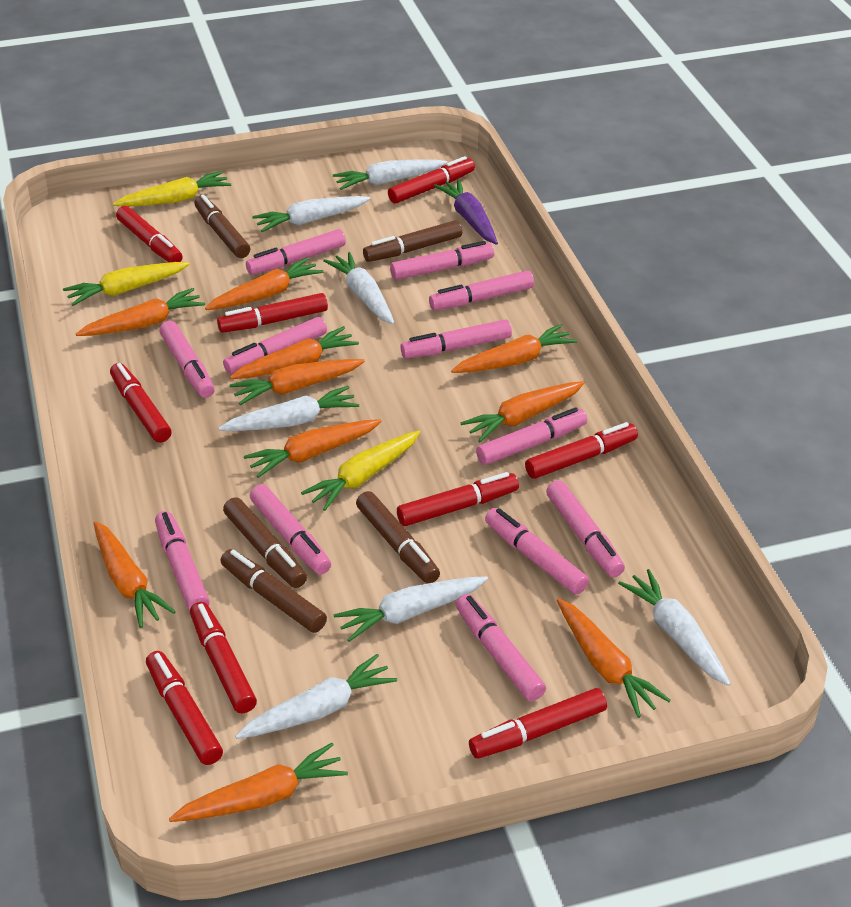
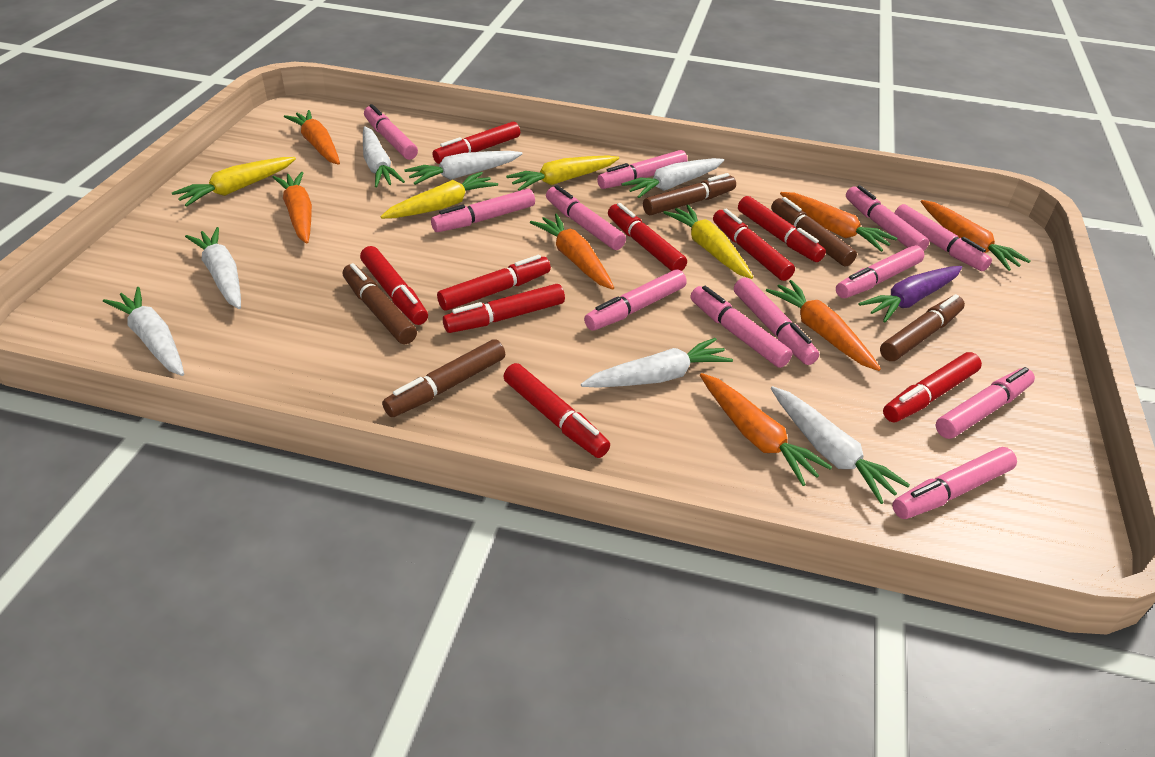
orange carrot: [76,288,205,336] [94,521,175,628] [169,743,348,822] [205,257,324,310] [229,359,365,405] [230,326,359,379] [244,419,382,478] [451,324,577,373] [461,381,585,442] [557,598,671,718] = 10 -> [273,172,312,244] [284,110,340,165] [530,213,614,290] [700,373,832,486] [766,280,881,371] [780,192,897,252] [921,200,1030,271] = 7
yellow carrot: [63,262,190,306] [113,171,231,207] [301,430,420,511] = 3 -> [172,157,296,207] [380,172,498,219] [506,155,619,191] [663,205,753,279] = 4

